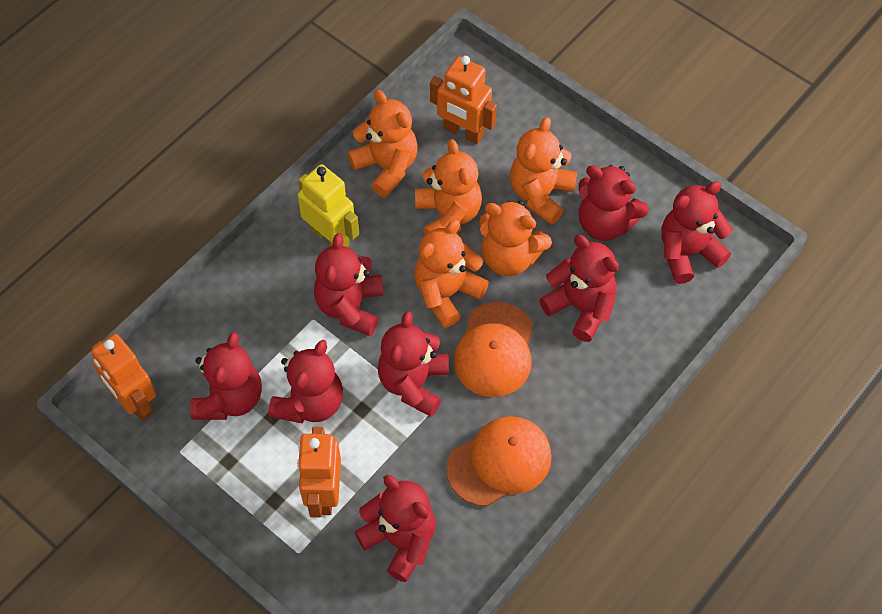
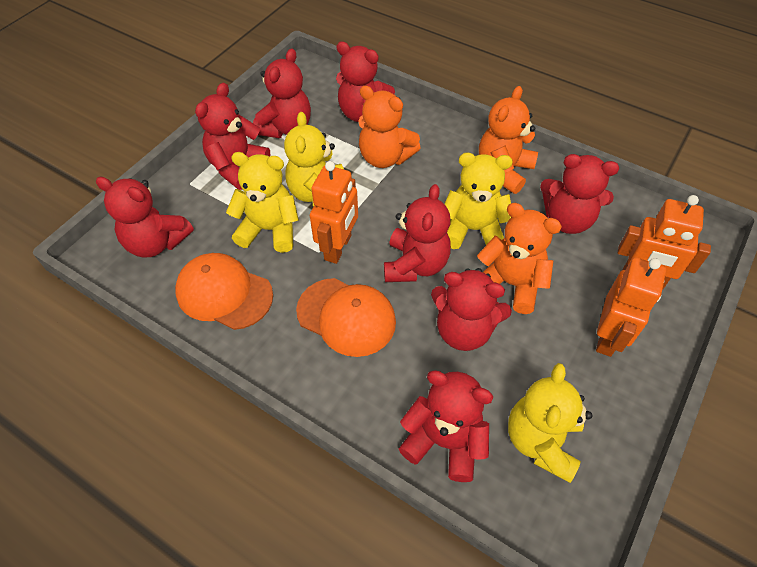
orange teddy bear: [348,90,418,198] [414,220,489,328] [415,139,482,234] [479,200,552,276] [510,117,577,225] = 5 -> [358,85,421,168] [477,203,562,314] [479,86,538,194] = 3
yellow robot: [298,164,359,247] = 1 -> none = 0
yellow teddy bear: none = 0 -> [226,152,299,253] [284,112,344,207] [444,153,513,249] [508,363,593,483] = 4

